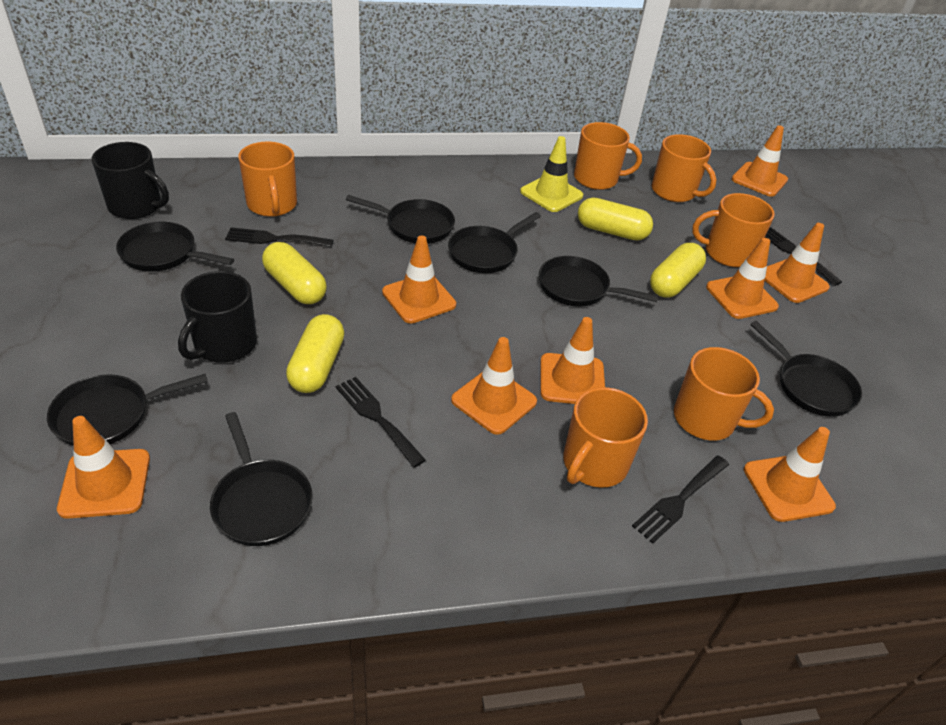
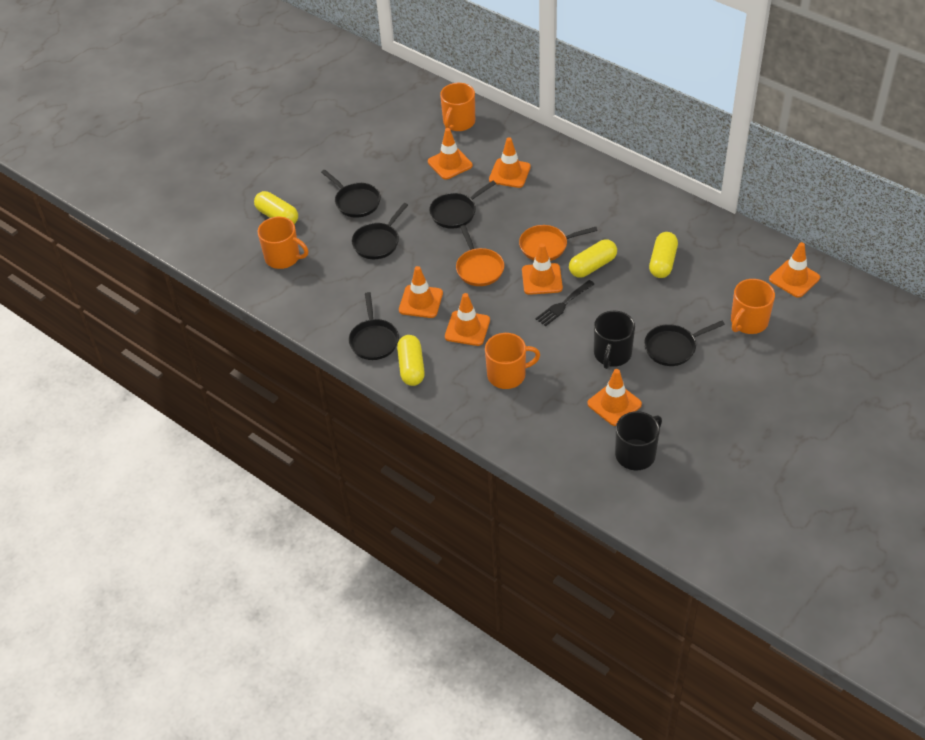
black fork: [225,227,334,247] [336,377,426,467] [632,455,729,544] [765,227,842,286] = 4 -> [536,280,595,326] = 1
black pan: [47,374,208,446] [116,222,234,272] [210,412,313,546] [346,195,455,244] [448,212,541,273] [539,256,659,306] [750,321,862,417] = 7 -> [321,170,381,218] [349,292,399,360] [352,203,408,259] [429,181,496,229] [644,321,725,366] = 5
orange mug: [238,142,297,217] [563,387,648,488] [574,122,642,190] [652,134,717,202] [674,347,774,441] [692,193,775,267] = 6 -> [258,217,308,269] [440,83,475,131] [485,333,540,389] [731,279,775,334] = 4
orange pan: none = 0 -> [456,225,504,286] [519,225,598,261] = 2
orange traffic cone: [57,416,150,519] [382,236,456,324] [451,337,537,435] [540,317,605,404] [706,238,779,319] [732,125,788,197] [744,427,836,522] [765,223,830,303] = 8 -> [399,266,443,318] [428,128,473,180] [445,293,490,346] [489,137,531,188] [522,243,563,295] [587,369,642,426] [769,242,820,298] = 7
yellow traffic cone: [520,136,583,212] = 1 -> none = 0

